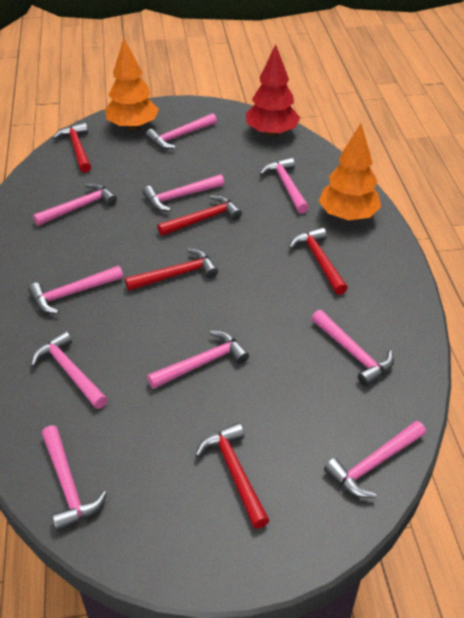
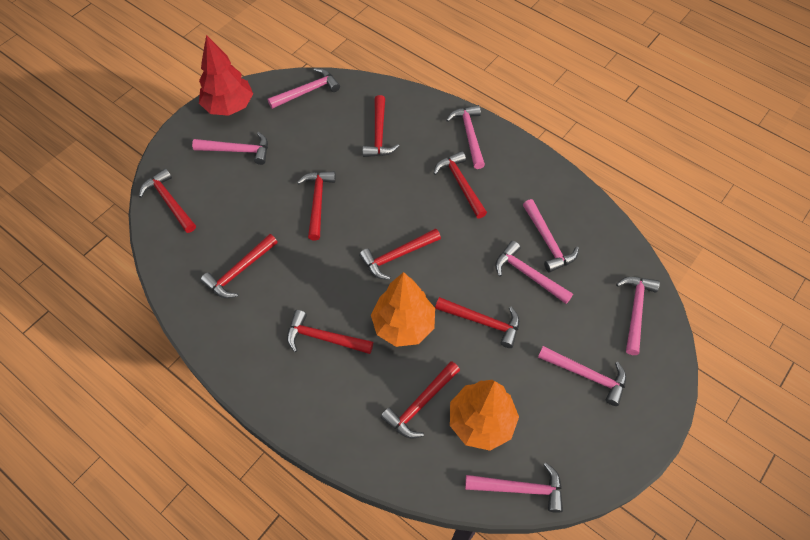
pink hammer: [28,266,123,314] [31,331,108,409] [33,183,117,226] [42,425,107,532] [143,174,224,211] [145,113,217,149] [147,331,249,389] [260,158,309,214] [311,310,394,387] [324,421,426,498] = 10 -> [192,132,268,165] [268,68,340,109] [446,105,485,169] [465,463,563,513] [495,241,573,304] [523,199,579,273] [538,346,626,406] [616,277,660,355] = 8
red hammer: [53,122,91,173] [125,248,218,291] [157,195,242,236] [195,423,270,529] [289,227,348,295] = 5 -> [139,168,196,233] [200,234,278,298] [287,310,373,354] [297,171,336,240] [359,228,441,280] [363,95,399,157] [381,361,460,439] [433,151,487,219] [435,297,520,348] = 9

